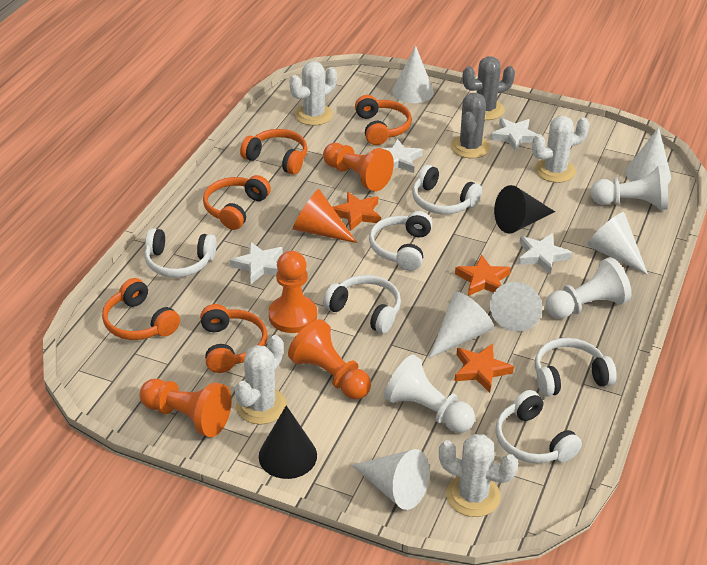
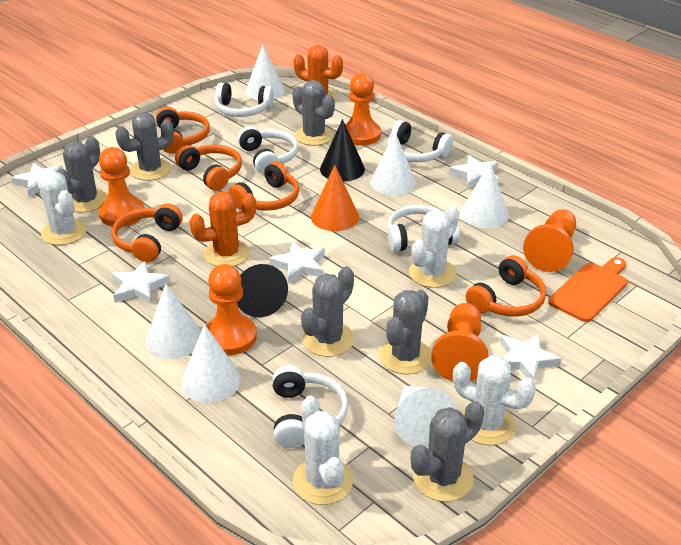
grey cactus: [450,93,490,158] [462,56,515,120] = 2 -> [58,136,107,213] [115,112,174,181] [292,80,335,146] [301,266,354,357] [379,290,432,374] [411,401,484,502] = 6
orange cactus: none = 0 -> [189,192,256,266] [293,45,343,101] = 2
orange cutting board: none = 0 -> [548,257,628,322] = 1
orange pawn: [140,379,232,437] [269,251,317,333] [288,319,371,399] [323,143,394,192] = 4 -> [98,147,145,227] [206,264,257,355] [345,73,381,145] [431,303,489,381] [523,209,576,272] = 5
orange star: [332,192,381,231] [454,343,514,393] [455,254,511,296] = 3 -> none = 0
white headphones: [144,228,217,278] [323,275,401,334] [369,211,432,271] [412,165,482,214] [496,390,582,463] [535,338,617,397] = 6 -> [215,83,274,117] [237,126,298,174] [272,365,348,448] [387,120,453,162] [387,205,460,252] = 5
white pawn: [384,354,475,433] [546,257,631,319] [590,166,668,210] = 3 -> none = 0
white star: [230,242,283,284] [373,139,423,173] [490,118,538,151] [518,233,572,275] = 4 -> [11,163,63,197] [111,261,170,304] [269,241,325,284] [449,155,499,189] [500,333,562,382] = 5

